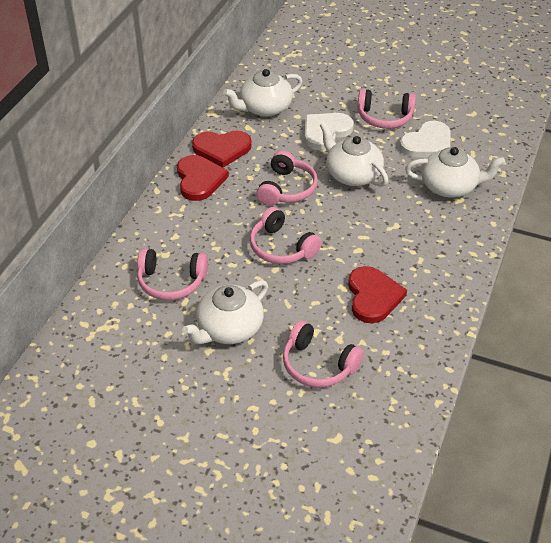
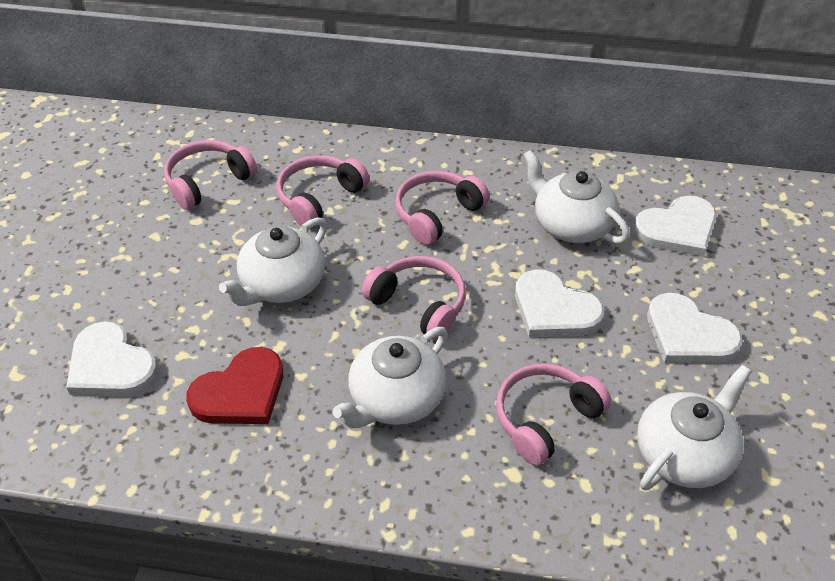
red heart: [177,155,229,201] [192,130,252,168] [348,266,407,323] = 3 -> [186,347,283,424] = 1
white heart: [305,113,354,150] [399,121,451,158] = 2 -> [66,321,158,396] [515,269,604,338] [634,196,717,257] [647,293,742,363] = 4

